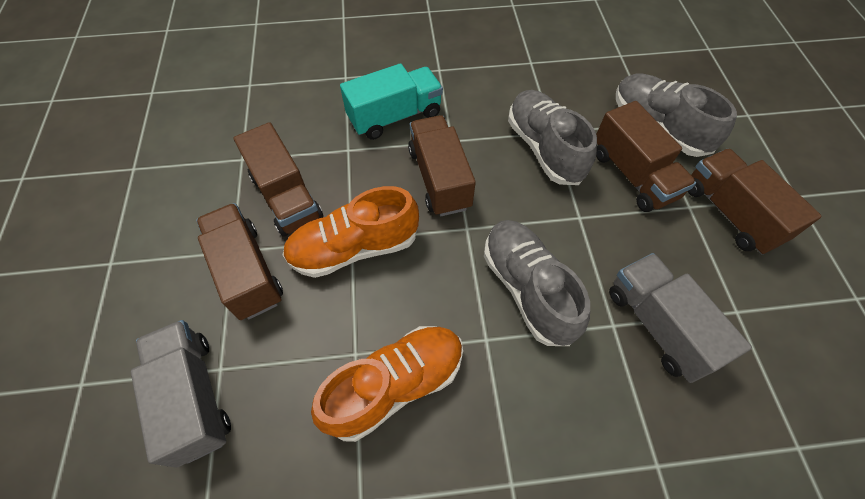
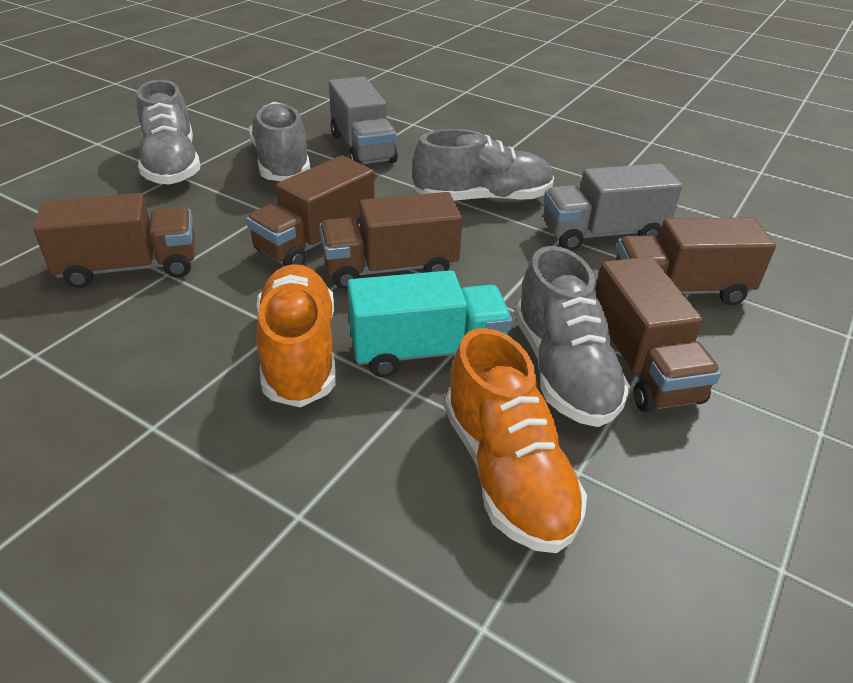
grey shoe: [484,220,590,346] [508,90,597,185] [616,74,737,157] = 3 -> [137,80,200,184] [249,102,310,181] [413,129,554,203] [515,246,630,427] = 4

